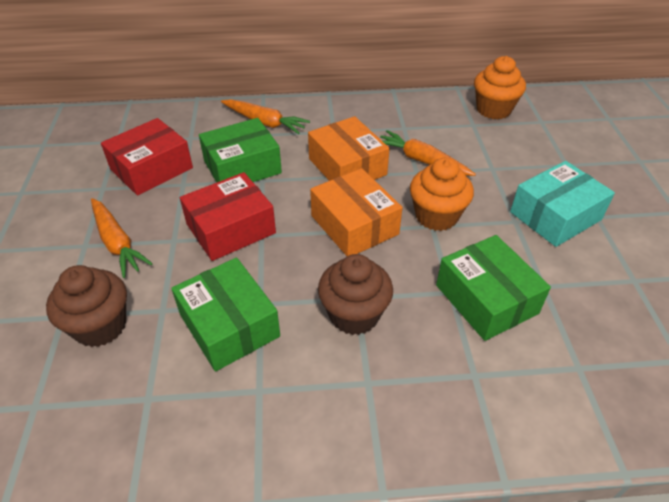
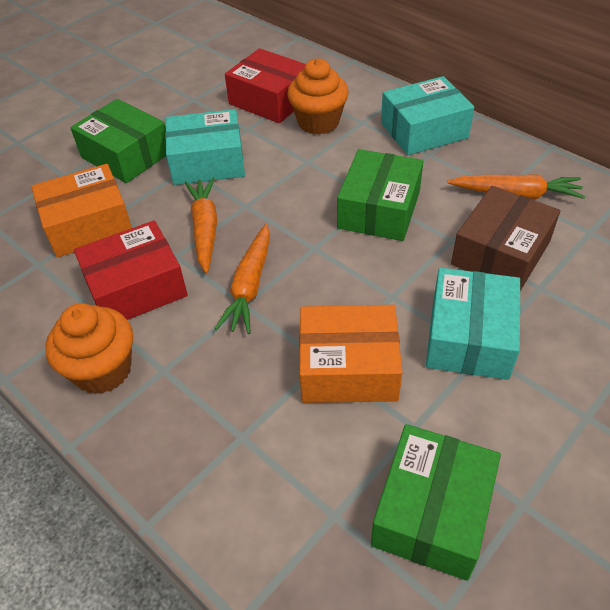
brown box: none = 0 -> [451,186,560,291] = 1
brown cupcake: [46,265,127,347] [318,254,393,335] = 2 -> none = 0
turquoise box: [510,161,615,247] = 1 -> [165,109,245,185] [381,76,474,155] [426,268,520,380] = 3

